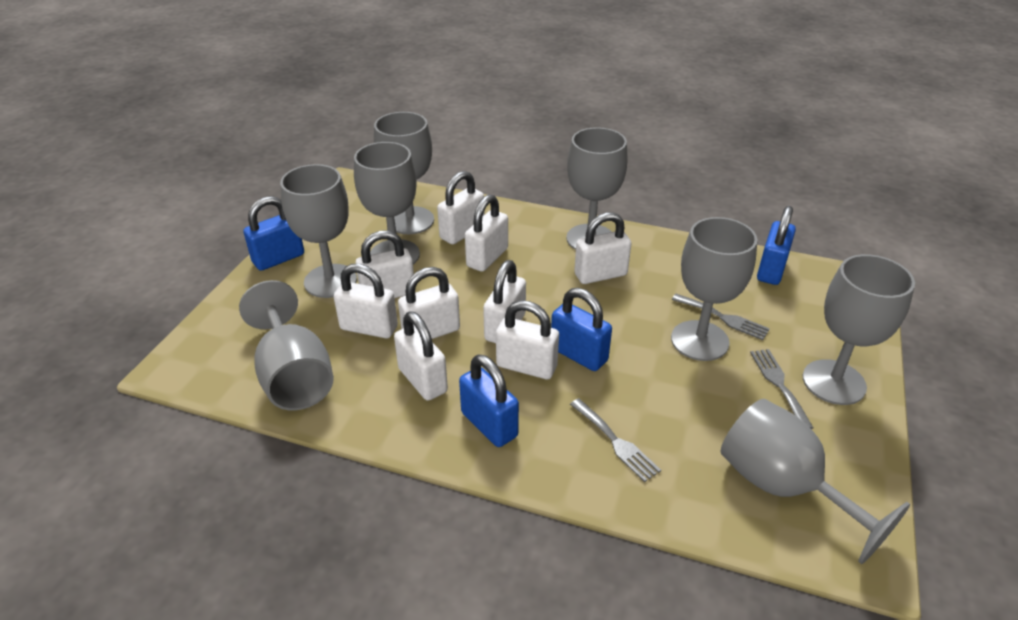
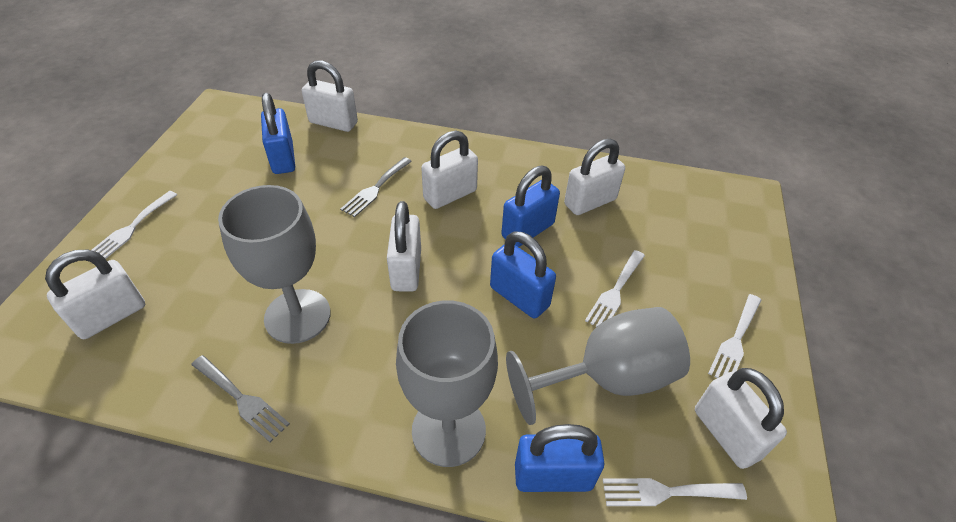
grey fork: [570,398,661,482] [672,294,770,340] [750,349,813,429] = 3 -> [191,355,290,442] [340,157,412,217] = 2
grey goblet: [239,280,334,410] [280,164,357,298] [354,142,420,264] [374,112,434,234] [566,127,628,250] [671,217,758,361] [721,399,910,564] [803,254,915,405] = 8 -> [218,185,331,344] [396,300,498,467] [506,307,690,425] = 3
white fork: none = 0 -> [92,191,177,259] [585,250,645,327] [603,478,747,506] [708,294,761,378] = 4
white padlock: [334,264,398,338] [355,230,414,298] [394,311,448,401] [398,267,460,339] [437,171,485,244] [465,194,508,272] [483,260,526,343] [496,300,559,379] [574,212,632,284] = 9 -> [45,249,145,339] [302,60,358,132] [387,201,421,292] [421,131,478,209] [564,139,625,215] [695,368,787,469] = 6

